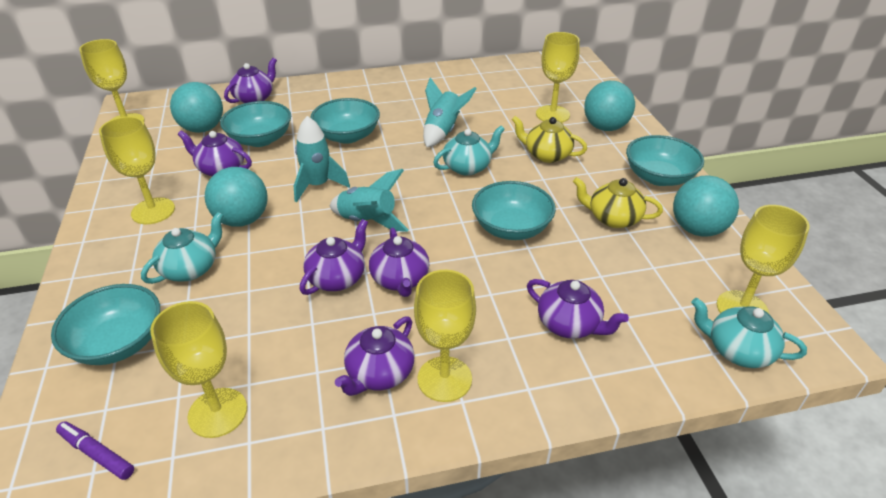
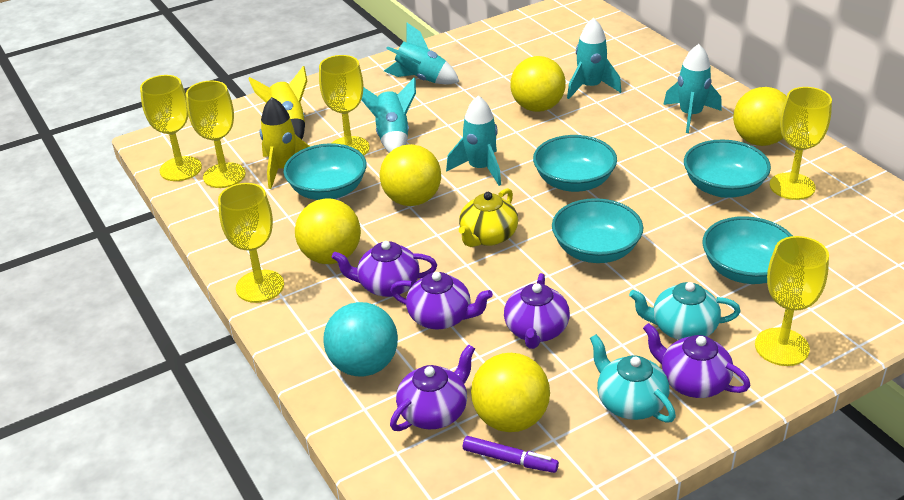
purple teapot: [178,130,252,176] [224,58,277,103] [300,219,368,295] [335,316,415,396] [369,228,429,297] [527,279,629,339] = 6 -> [331,241,437,297] [390,272,493,329] [390,344,475,431] [504,273,570,349] [643,323,750,398] = 5
turquoise ball: [170,82,223,133] [205,167,268,227] [584,81,635,131] [673,175,739,236] = 4 -> [323,302,398,376] = 1
turquoise rocket: [294,116,350,202] [330,169,408,232] [423,77,477,147] = 3 -> [362,78,416,153] [384,23,459,84] [446,96,501,186] [567,18,621,99] [663,44,721,133] = 5
turquoise teapot: [141,212,224,284] [433,126,505,176] [691,298,807,368] = 3 -> [590,334,676,423] [629,282,741,340] = 2
yellow ball: none = 0 -> [295,198,361,264] [380,144,441,206] [471,353,550,432] [510,56,566,112] [733,87,787,146] = 5
yellow rocket: none = 0 -> [248,66,307,139] [260,97,310,189] = 2
yellow teapot: [512,116,587,163] [573,177,663,228] = 2 -> [459,188,518,247] = 1

